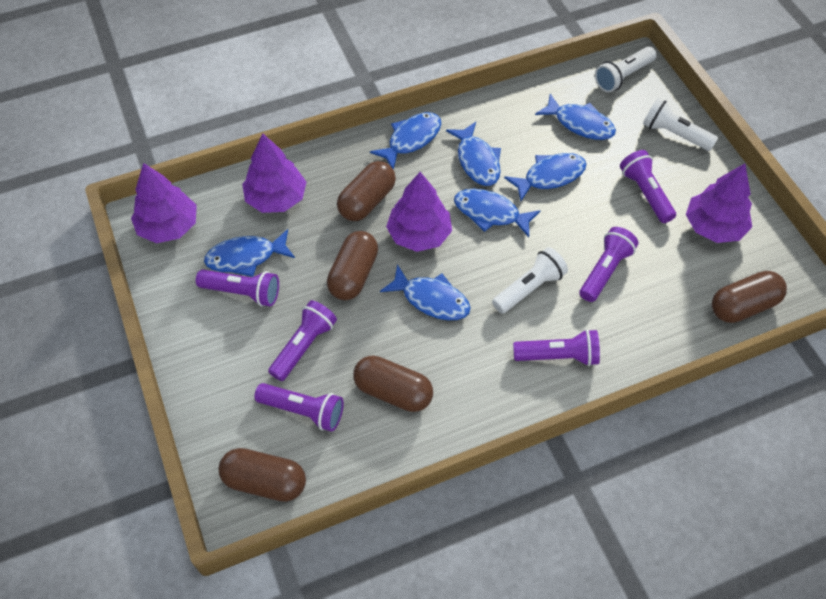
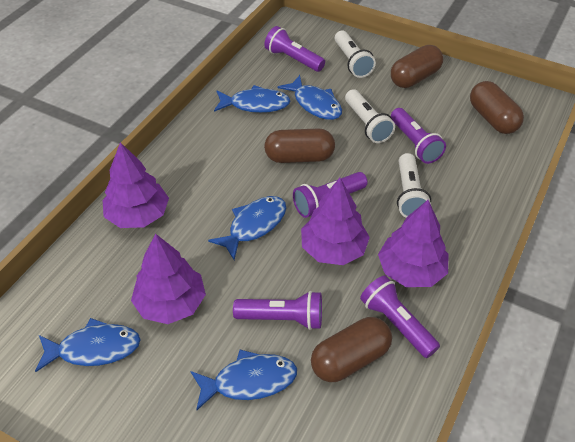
blue fish: [204,229,295,277] [370,112,441,170] [380,264,471,320] [446,122,501,186] [454,188,541,237] [504,153,586,201] [535,94,616,140] = 7 -> [35,318,141,372] [191,350,297,410] [208,196,286,260] [214,85,290,113] [278,75,342,120] = 5
brown capsule: [219,448,306,502] [327,231,378,300] [337,161,396,221] [353,355,433,412] [712,271,787,323] = 5 -> [264,128,335,163] [311,317,392,382] [391,45,443,88] [470,81,524,134] = 4
purple flashlight: [196,270,279,306] [254,383,344,432] [268,300,337,381] [513,329,600,366] [580,227,638,302] [620,150,676,223] = 6 -> [233,291,322,330] [264,26,325,72] [293,172,368,218] [360,275,440,358] [391,108,446,164] = 5

